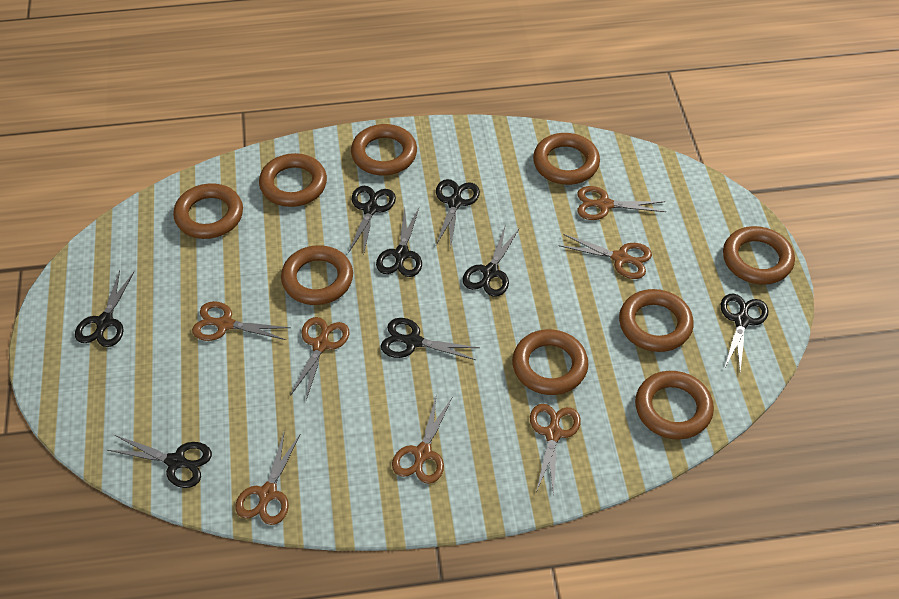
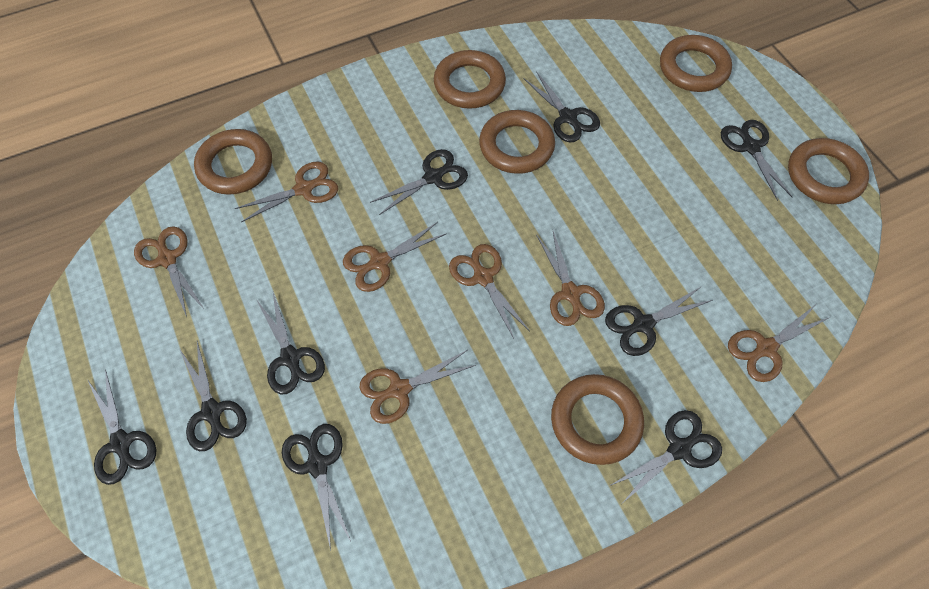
black scissors: [75,270,134,347] [108,435,212,488] [349,186,396,256] [376,208,422,277] [381,318,480,360] [436,179,480,247] [463,227,520,297] [721,294,769,372] = 8 -> [87,370,157,485] [179,341,247,451] [256,293,325,394] [282,424,351,551] [370,149,468,215] [524,71,600,143] [605,286,713,356] [609,410,722,502] [721,120,792,201] = 9
brown ring: [173,183,243,239] [259,153,327,207] [281,245,353,305] [351,124,417,175] [512,329,589,395] [533,133,600,185] [619,289,694,352] [635,371,714,439] [723,226,795,285] = 9 -> [194,129,272,195] [434,50,506,109] [479,110,555,174] [551,374,644,465] [660,35,732,92] [788,138,869,204] = 6

